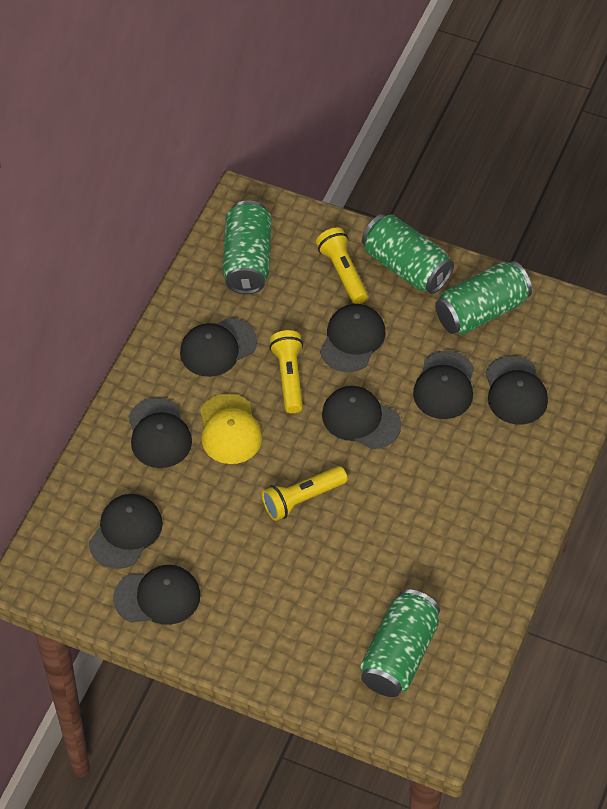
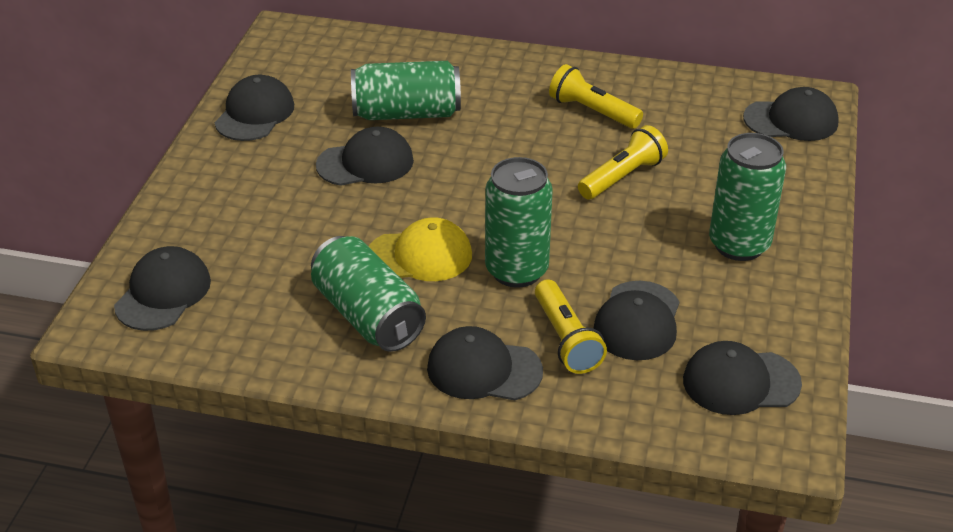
black cap: [89,494,163,569] [113,565,200,625] [129,397,192,468] [180,318,257,377] [320,304,386,372] [322,386,401,449] [413,350,474,419] [486,356,548,425] = 8 -> [114,246,211,331] [215,75,294,141] [316,127,414,186] [427,326,543,400] [593,281,679,360] [683,341,802,415] [743,87,839,141] = 7

